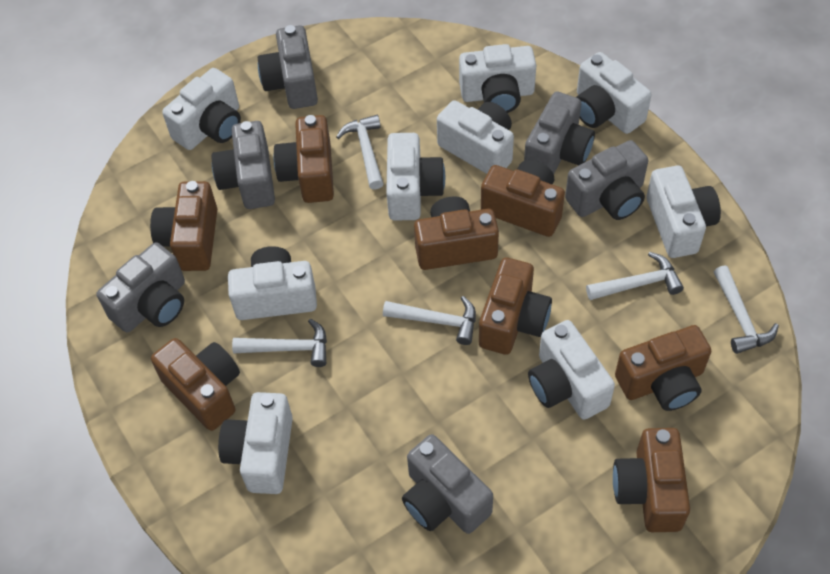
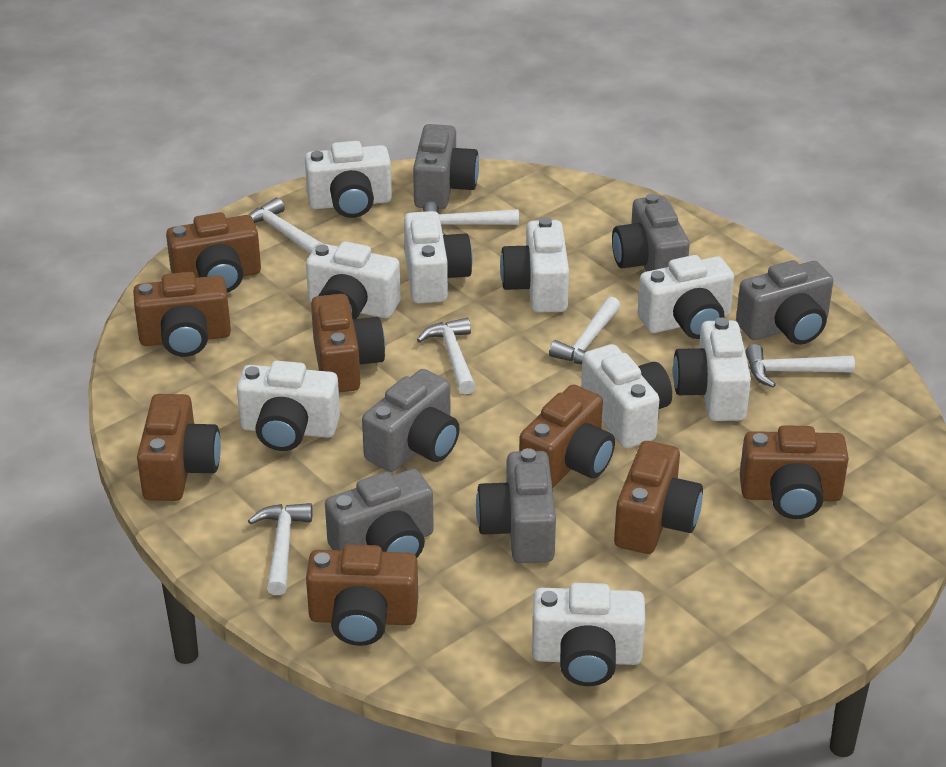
white hammer: [232,319,327,367] [336,115,384,190] [383,296,476,345] [586,252,684,300] [714,265,779,354] = 5 -> [248,503,312,595] [249,198,321,254] [417,318,476,395] [423,201,519,235] [549,297,621,365] [745,344,855,388] = 6

